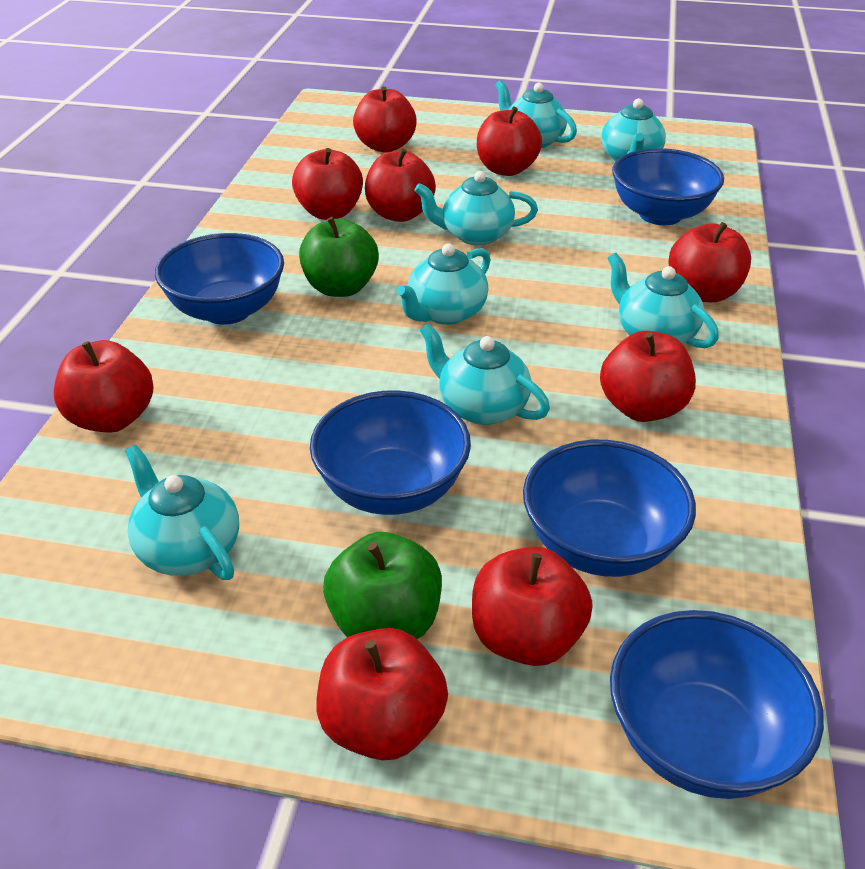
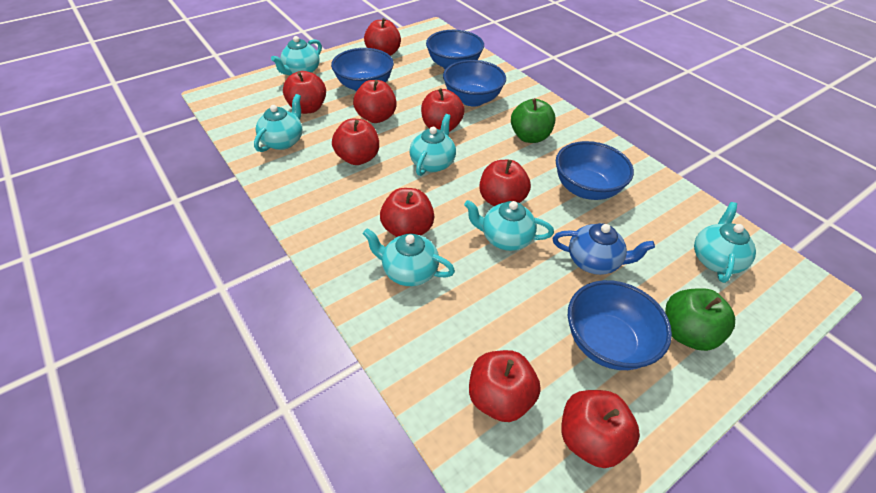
blue teapot: none = 0 -> [553,223,655,275] = 1
turquoise teapot: [125,445,239,580] [396,243,490,325] [414,171,538,246] [420,323,550,425] [495,80,577,148] [601,99,666,161] [608,253,719,348] = 7 -> [254,94,302,152] [271,36,322,75] [363,228,455,286] [409,114,456,176] [464,200,554,251] [694,202,756,283] = 6

